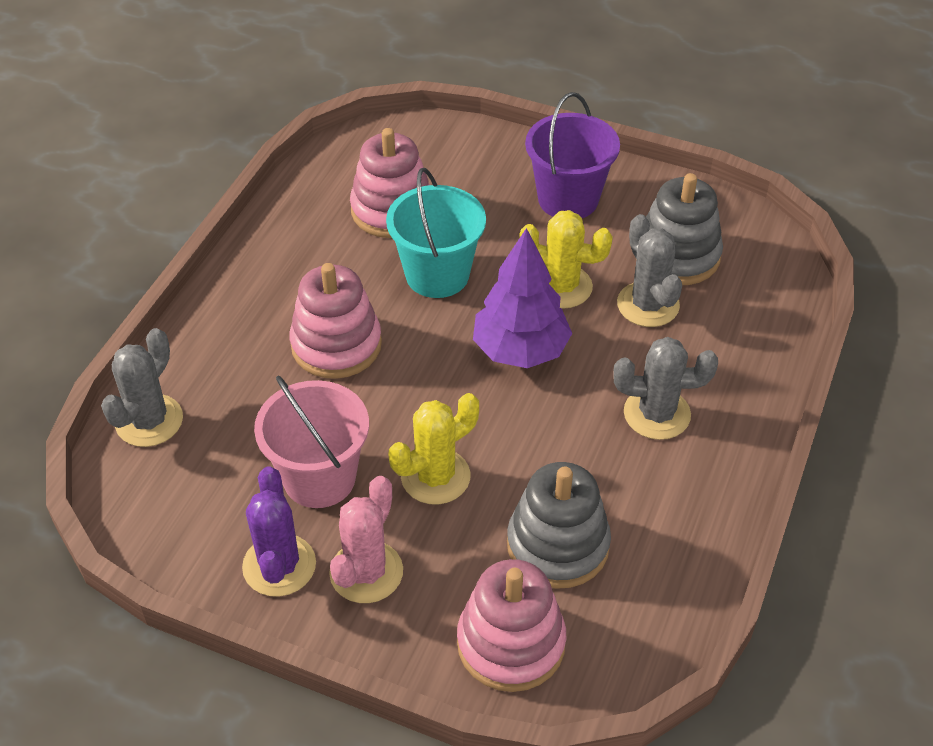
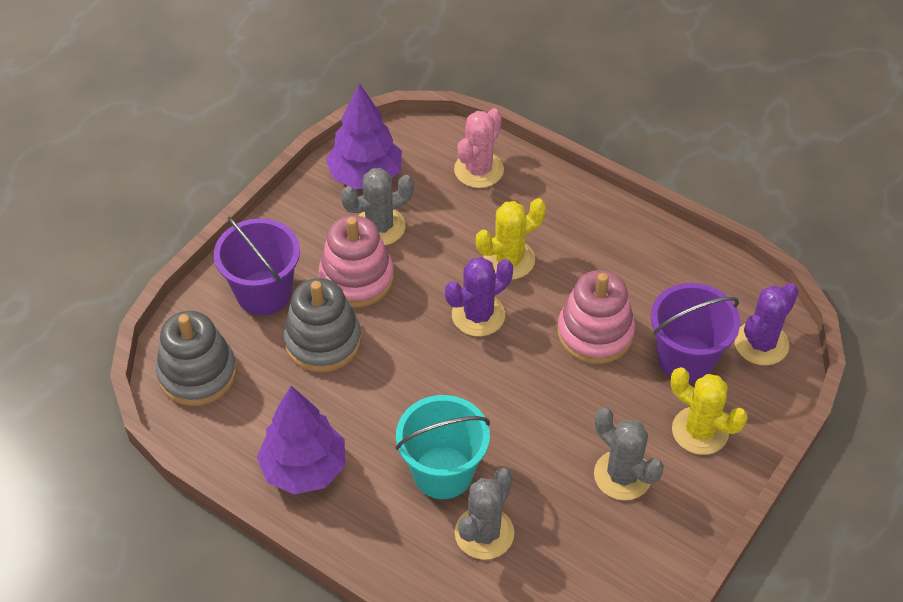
pink bucket: [254,376,369,508] = 1 -> none = 0
pink stacking toy: [289,263,382,379] [350,128,430,238] [457,559,566,692] = 3 -> [319,216,394,307] [557,270,635,364] = 2
purple bucket: [525,92,620,218] = 1 -> [214,217,300,315] [651,283,740,382] = 2
purple cactus: [242,466,316,597] = 1 -> [445,257,513,337] [735,283,799,366] = 2
purple tree: [473,228,572,368] = 1 -> [257,386,345,495] [326,83,402,189] = 2

